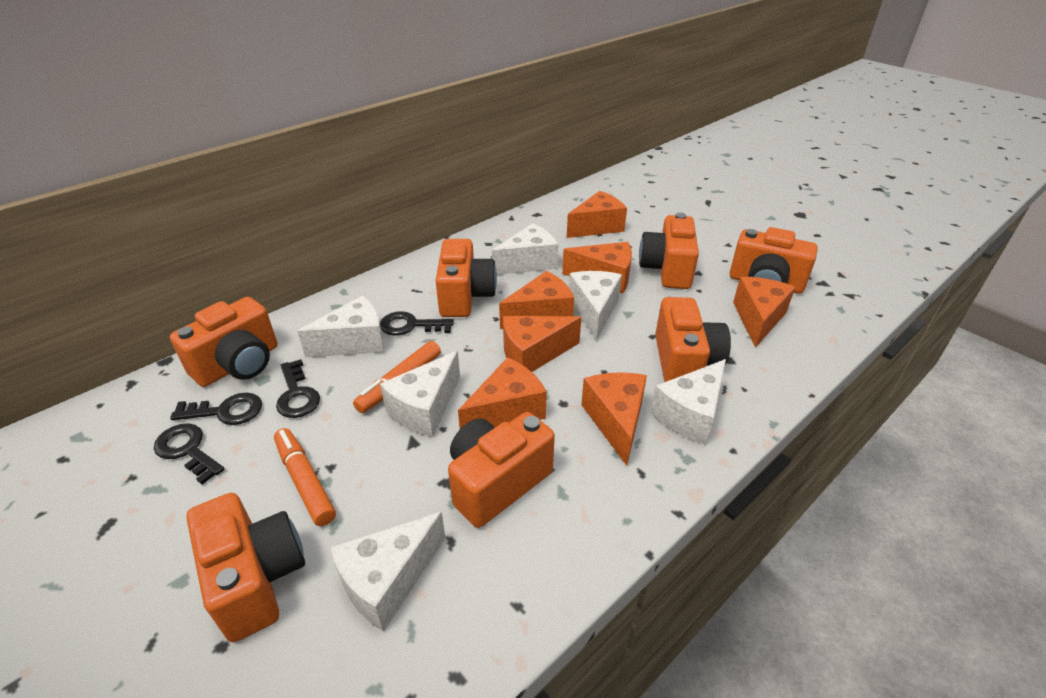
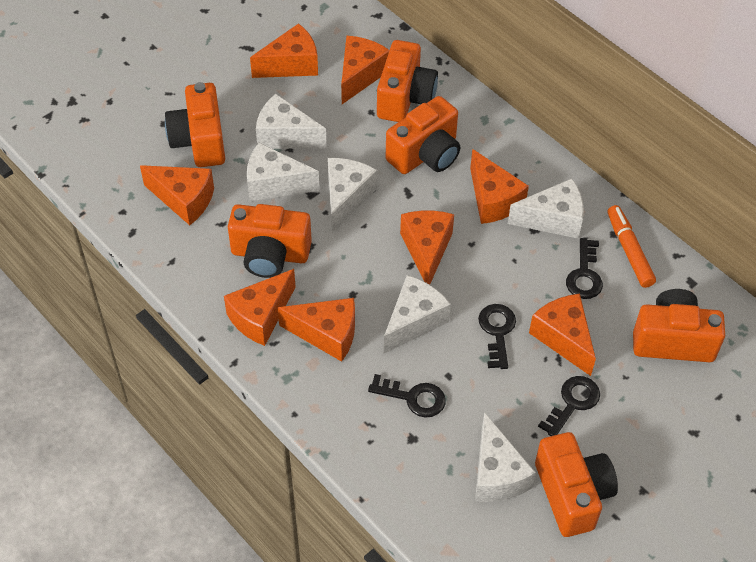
orange camera: [170,297,278,387] [186,493,305,642] [435,239,497,317] [448,412,555,528] [639,213,699,289] [655,297,731,382] [730,227,818,294] = 7 -> [165,82,225,167] [228,204,312,278] [377,40,438,122] [386,96,460,174] [535,432,618,537] [633,289,725,362] = 6
orange cheese: [458,357,547,429] [499,271,574,329] [503,316,581,372] [562,242,632,294] [567,191,627,238] [581,372,647,466] [733,277,795,348] = 7 -> [140,165,214,225] [224,269,296,346] [250,23,318,78] [277,298,355,362] [341,36,389,104] [400,210,454,285] [470,149,529,224] [529,294,596,376] = 8
orange marker: [274,428,336,526] [353,341,441,413] = 2 -> [608,205,656,288] = 1

